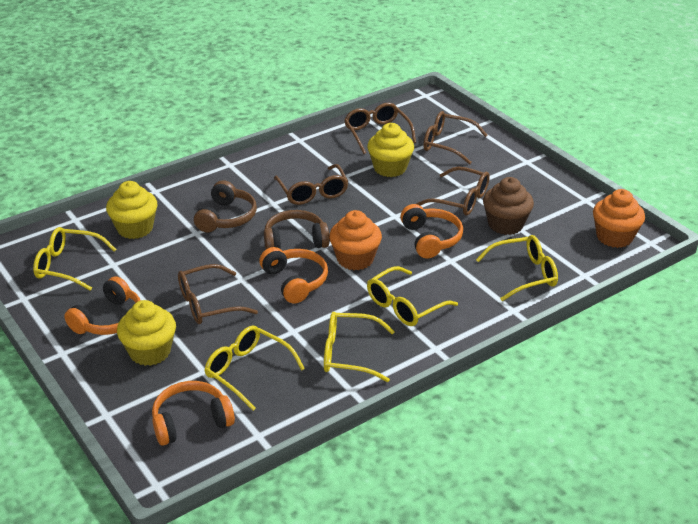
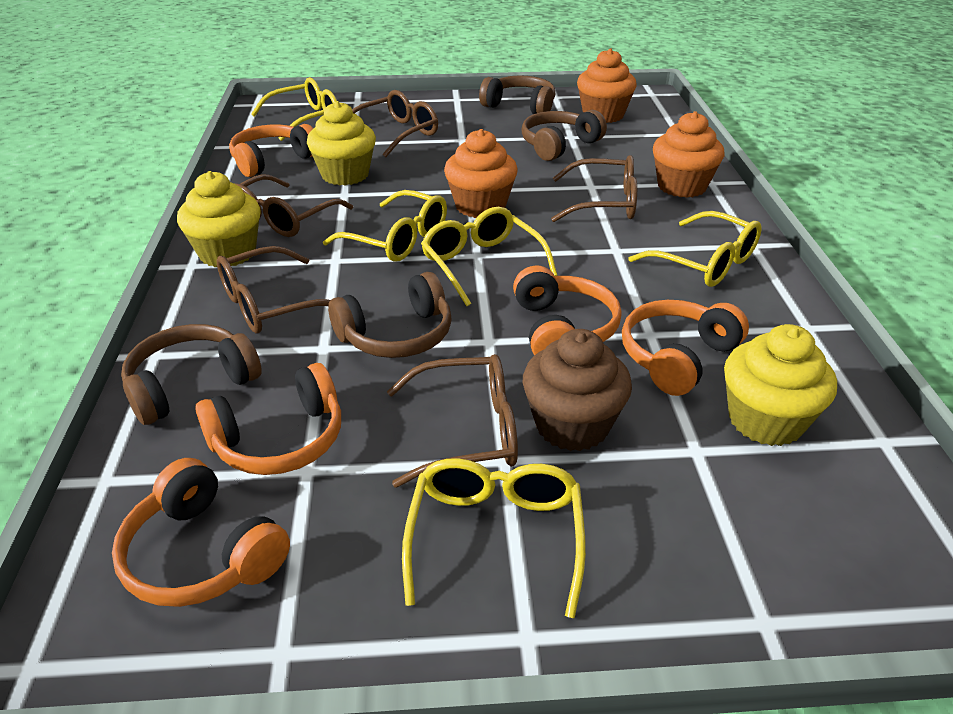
brown headphones: [194,180,257,232] [264,210,330,249] = 2 -> [121,324,262,425] [328,272,452,358] [479,76,555,114] [521,110,607,161] = 4
orange cupcake: [329,210,382,270] [593,189,645,248] = 2 -> [444,129,518,218] [577,49,637,123] [653,111,725,198] = 3
orange headphones: [64,276,141,335] [152,381,235,446] [259,247,328,304] [400,204,463,258] = 4 -> [112,458,290,607] [195,363,341,475] [229,124,313,177] [513,266,622,355] [622,300,749,396] = 5

